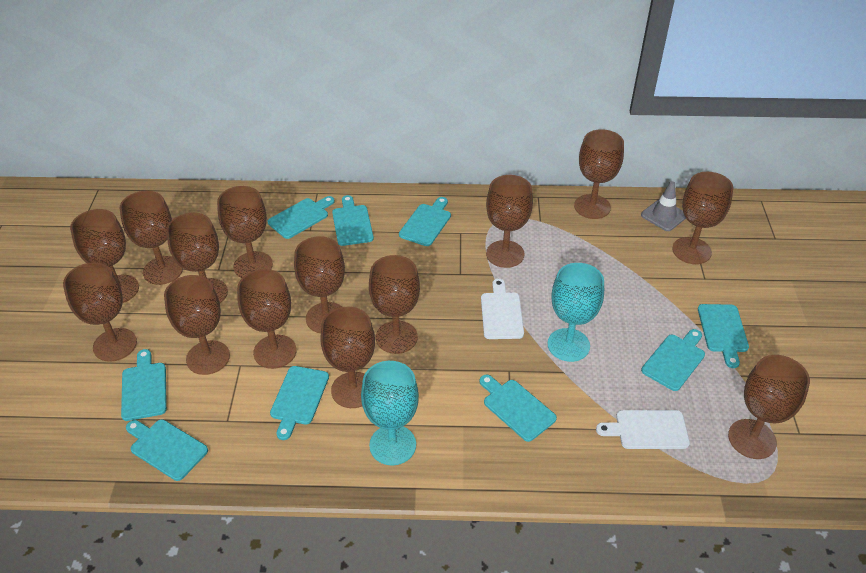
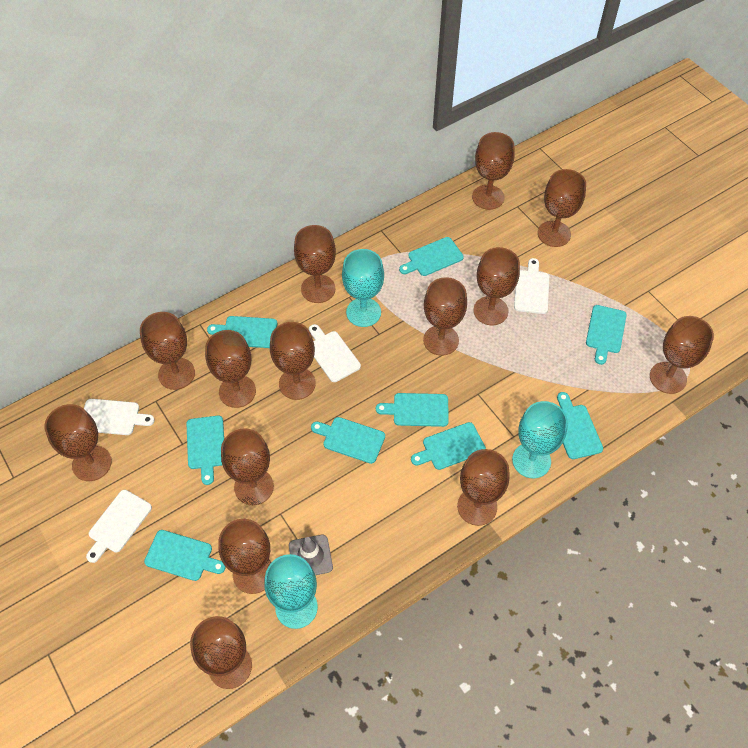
turquoise goblet: [361,361,419,465] [547,263,604,362] = 2 -> [264,554,318,629] [342,249,384,327] [512,401,568,478] = 3
white cutting board: [481,279,524,339] [596,410,690,449] = 2 -> [84,399,155,435] [86,490,152,563] [309,324,361,382] [514,258,549,314] = 4

